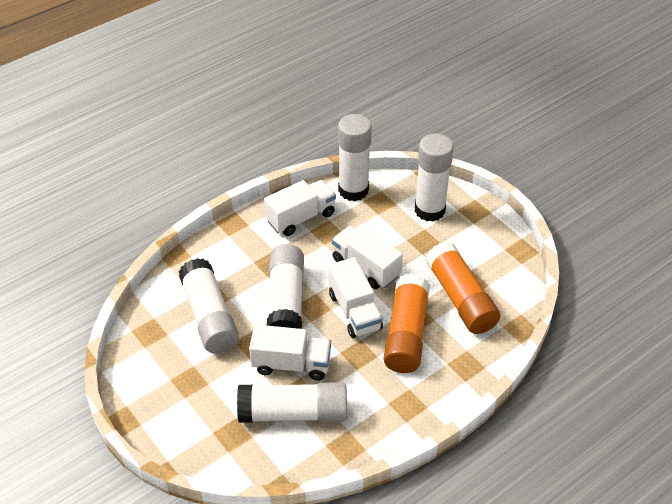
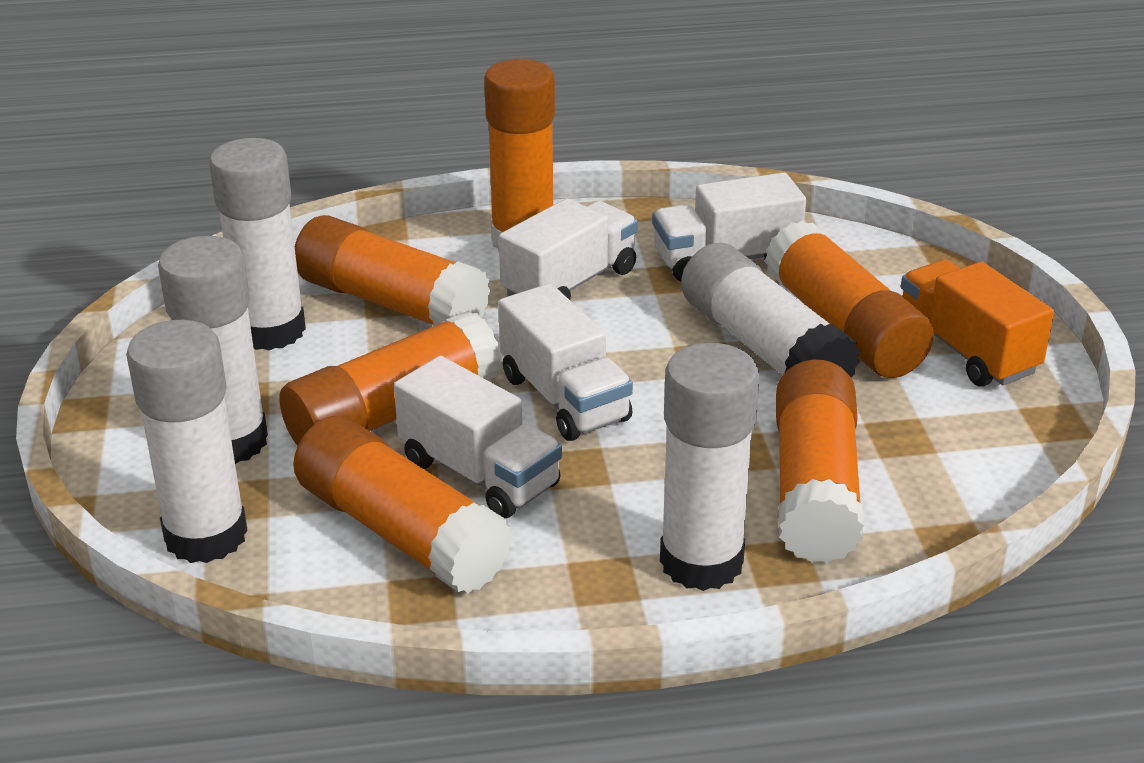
orange glue stick: [383,273,430,373] [425,242,500,334] = 2 -> [279,310,501,446] [293,416,512,594] [295,215,490,326] [484,59,555,251] [764,220,934,378] [776,359,864,563] = 6
orange truck: none = 0 -> [901,260,1054,386] = 1

